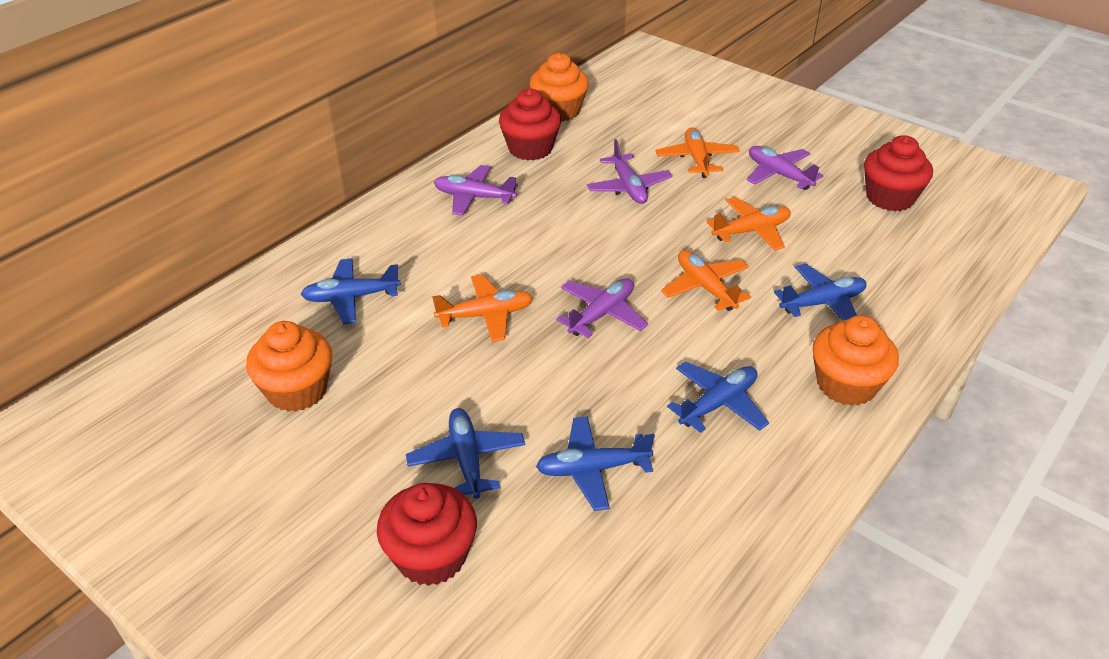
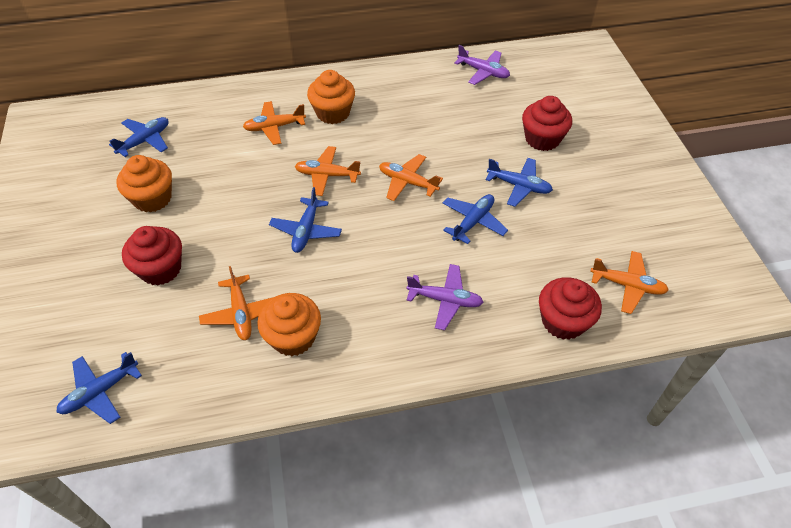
orange plane: [432,274,533,342] [656,127,740,178] [661,250,751,311] [707,197,791,251] = 4 -> [199,266,274,340] [243,101,306,145] [295,146,361,196] [379,154,443,201] [590,251,669,314] = 5
purple plane: [434,165,518,216] [556,278,648,338] [587,139,672,204] [747,146,824,190] = 4 -> [407,264,484,330] [455,45,510,85] = 2

